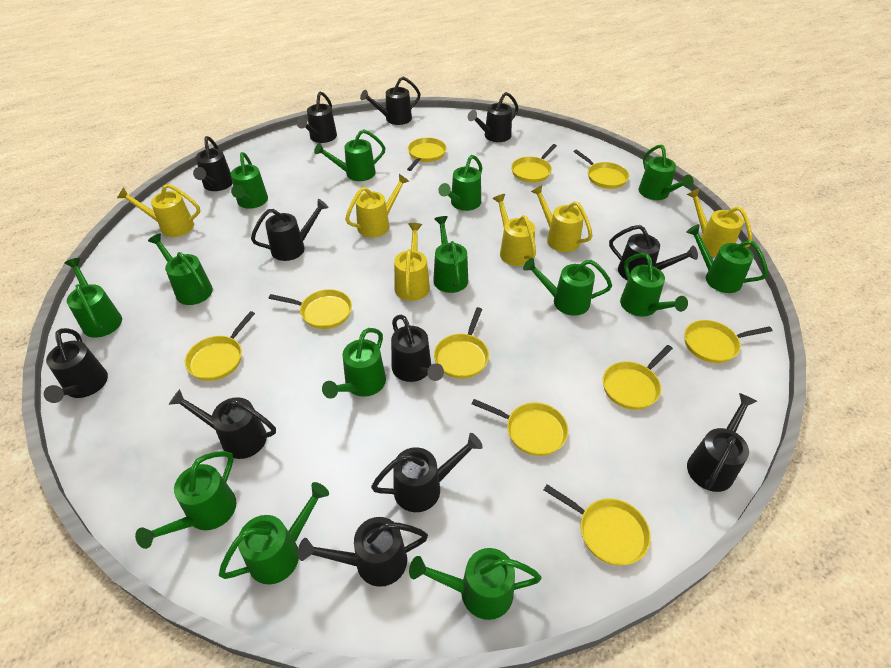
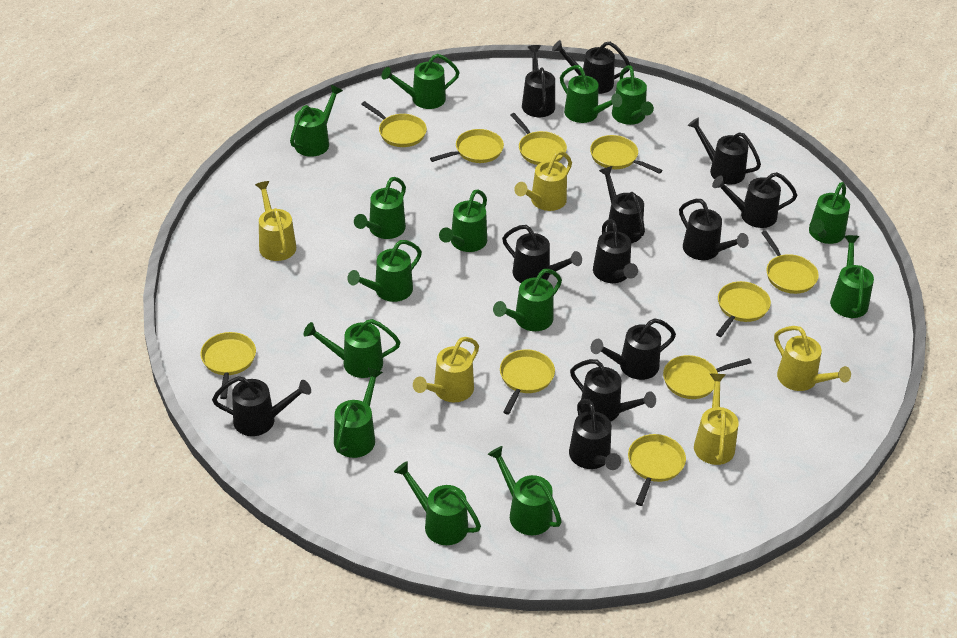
yellow watering can: [117,184,201,237] [345,174,409,238] [394,223,430,301] [493,194,536,266] [531,185,593,252] [686,188,752,257] = 6 -> [255,181,296,261] [413,337,479,402] [514,151,572,211] [694,374,739,465] [774,326,851,391] = 5

